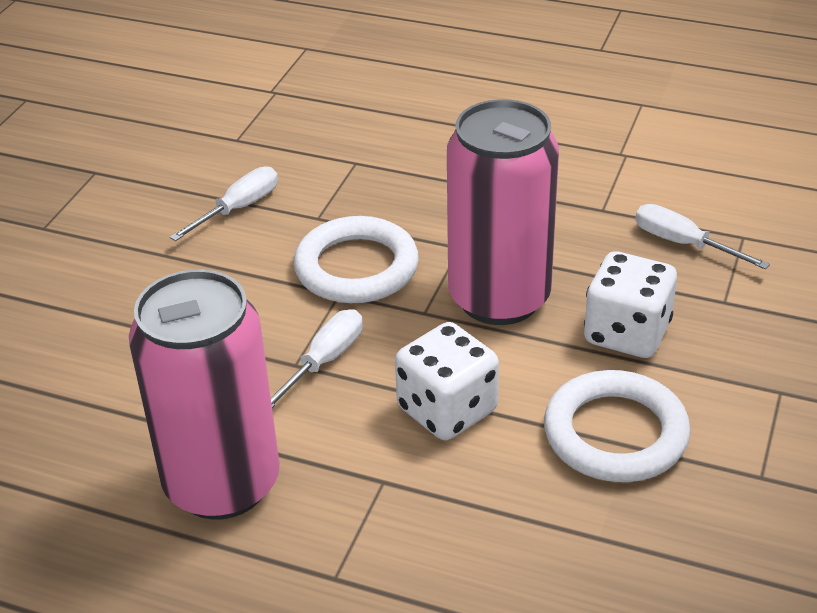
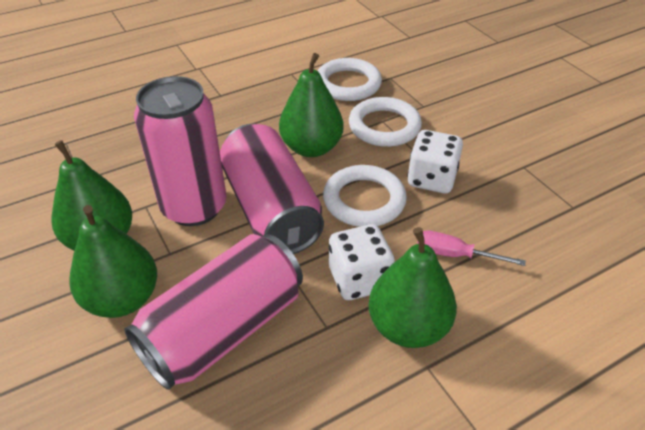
green pear: none = 0 -> [51,140,132,250] [69,205,157,318] [279,53,343,157] [368,227,457,348] = 4
pink can: [129,269,280,520] [447,99,559,325] = 2 -> [124,234,303,390] [134,76,227,226] [220,124,324,254] = 3
pink screwdriver: none = 0 -> [417,230,526,266] = 1
white ring: [294,216,419,303] [544,370,691,482] = 2 -> [317,58,382,101] [323,165,407,227] [349,97,422,147] = 3
white screwdriver: [170,166,278,241] [271,309,363,408] [636,204,770,269] = 3 -> none = 0

